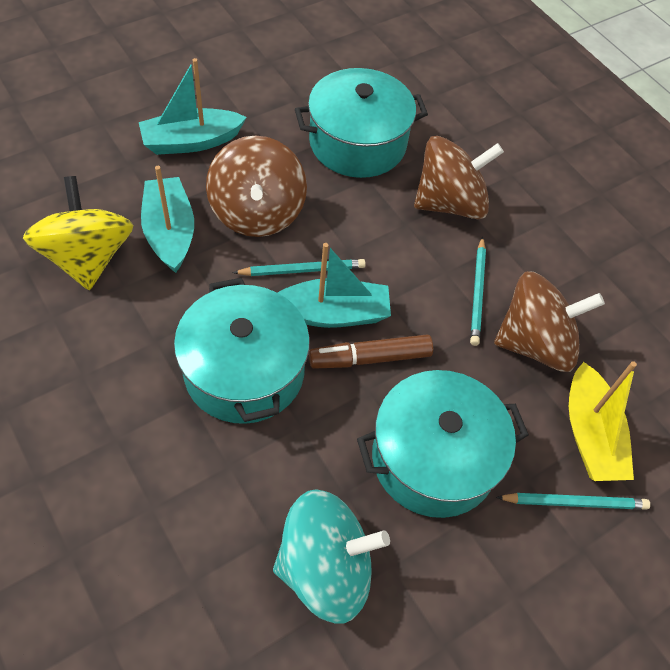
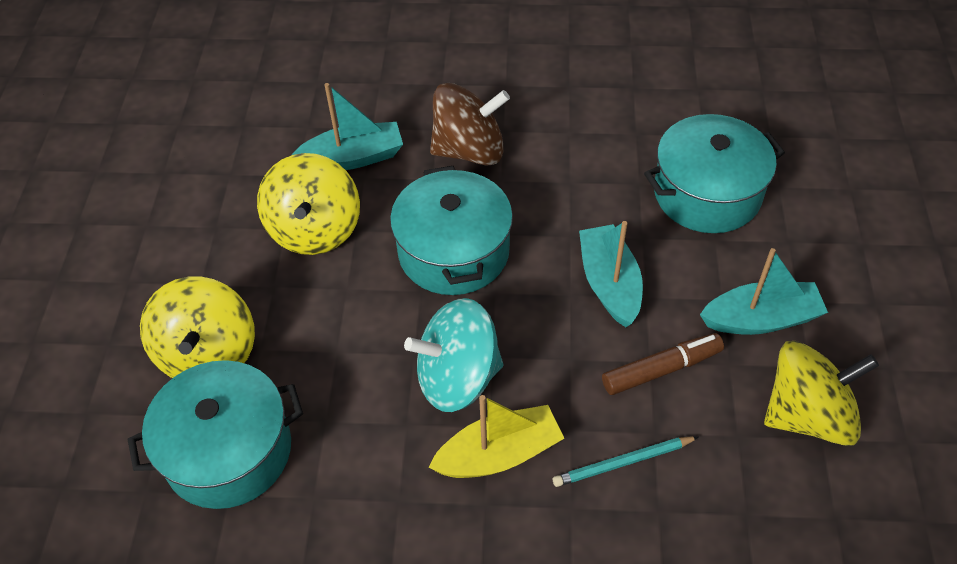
brown spinning top: [206,136,307,237] [414,136,504,219] [494,271,605,372] = 3 -> [430,83,510,165] = 1
turquoise pencil: [233,259,366,276] [470,237,486,346] [496,493,650,510] = 3 -> [553,436,698,487] = 1
yellow spinning top: [23,176,133,290] = 1 -> [140,277,255,378] [257,153,360,255] [764,341,879,446] = 3

